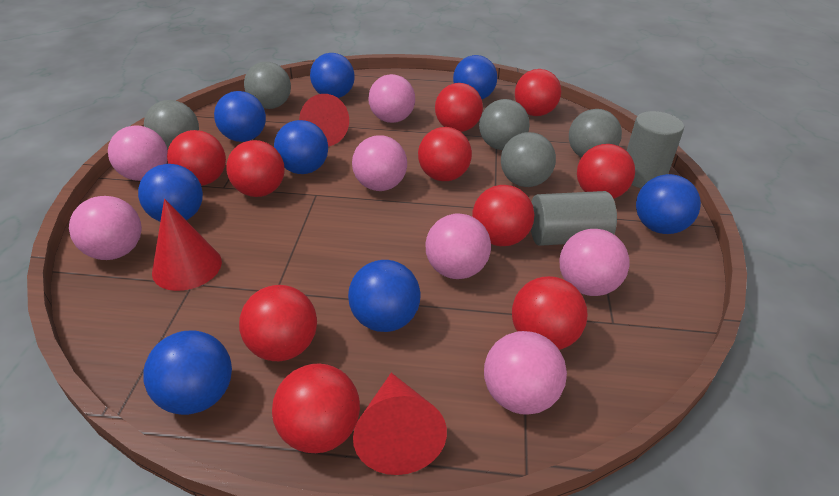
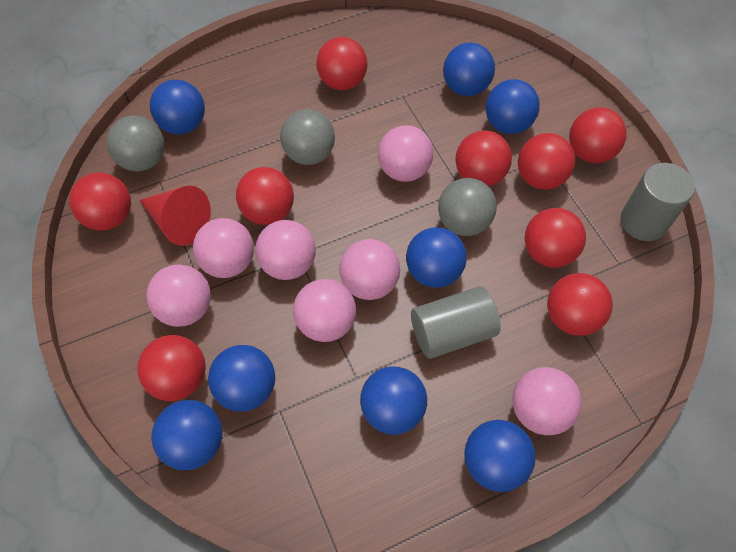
grey ball: [144,100,199,150] [244,62,291,109] [479,99,530,150] [501,132,556,187] [569,109,622,158] = 5 -> [107,115,165,171] [280,109,335,165] [438,178,497,236] = 3
red ball: [167,130,226,186] [226,140,285,197] [239,285,317,361] [272,363,360,453] [418,127,472,181] [435,83,483,132] [472,185,535,246] [512,276,588,350] [515,69,561,116] [577,144,635,199] = 10 -> [69,172,131,230] [137,335,206,401] [236,167,294,225] [316,37,367,90] [455,130,512,186] [518,133,575,190] [524,208,586,267] [547,273,613,336] [569,107,627,163] = 9
red cone: [152,199,222,291] [299,94,349,147] [353,373,447,475] = 3 -> [140,186,211,246] = 1

